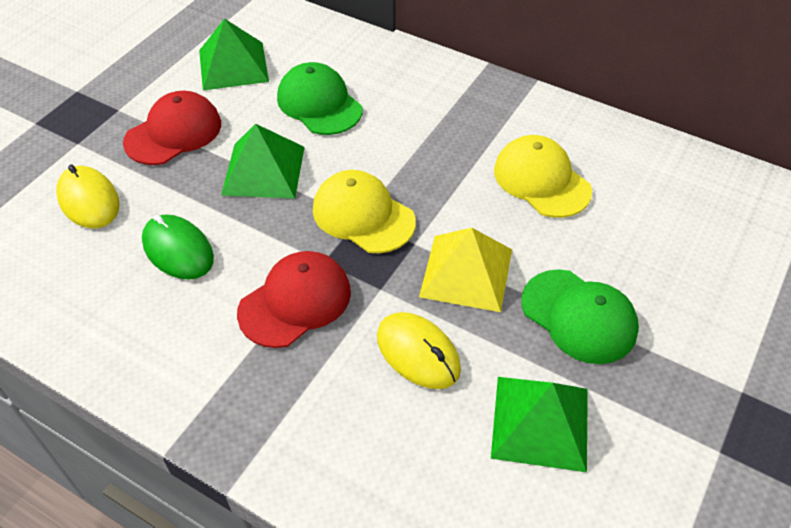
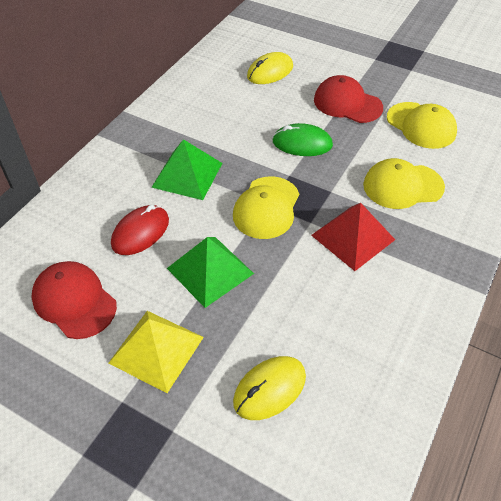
green cap: [277,62,362,135] [521,269,639,364] = 2 -> none = 0
green pyramid: [199,19,269,91] [221,123,305,199] [491,377,588,472] = 3 -> [151,139,222,200] [167,237,254,308] = 2
red mouse: none = 0 -> [111,205,169,255] = 1
red pyramid: none = 0 -> [311,203,395,271] = 1
yellow cap: [313,170,416,253] [494,135,592,218] = 2 -> [233,176,299,239] [363,158,445,209] [387,102,457,149] = 3

